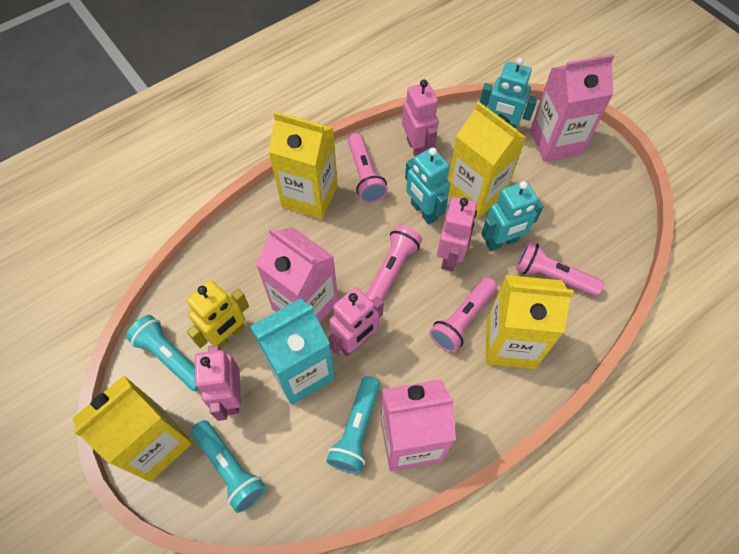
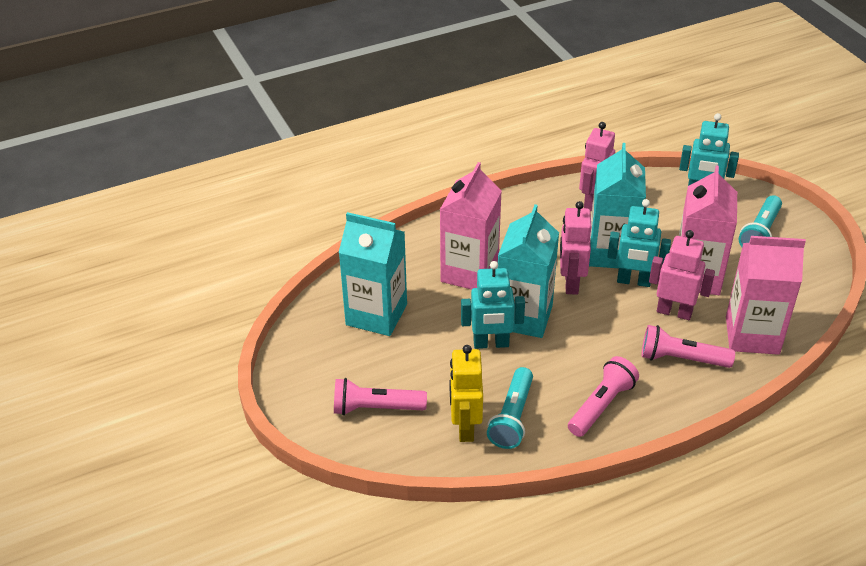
pink flashlight: [348,133,388,203] [366,225,422,301] [429,277,497,353] [516,242,604,296] = 4 -> [334,378,427,416] [568,356,639,437] [641,325,735,368] = 3
pink robot: [195,345,241,421] [328,287,384,356] [402,80,439,156] [437,197,477,272] = 4 -> [560,201,591,295] [579,122,615,211] [649,230,715,320] = 3
turquoise carton: [250,298,335,405] = 1 -> [339,212,407,336] [498,204,559,338] [589,143,646,268] = 3
turquoise flashlight: [126,315,199,391] [191,420,267,513] [326,376,380,474] = 3 -> [487,367,533,449] [739,195,782,247] = 2
yellow carton: [72,376,192,482] [268,112,338,219] [448,101,526,219] [486,275,574,369] = 4 -> none = 0

